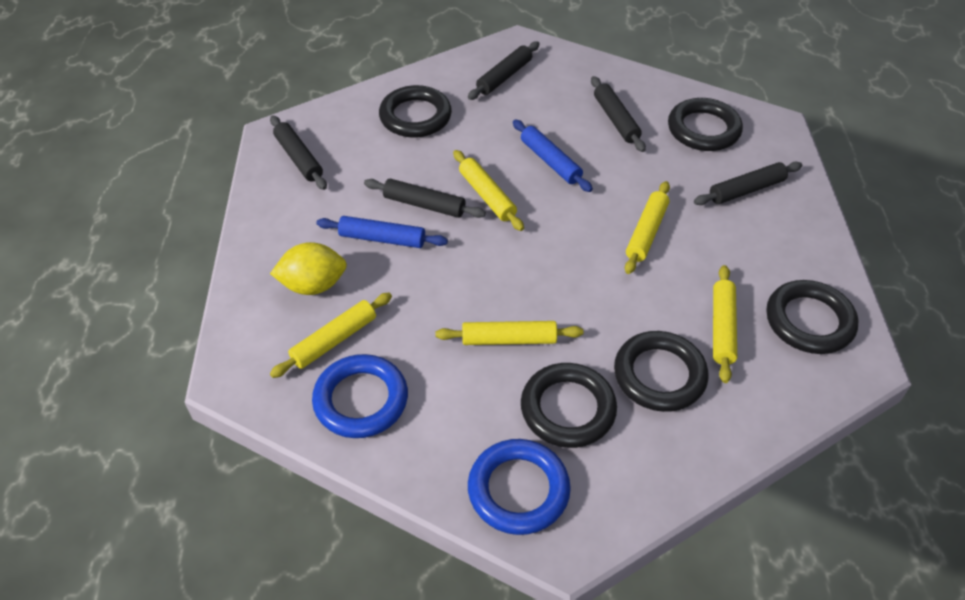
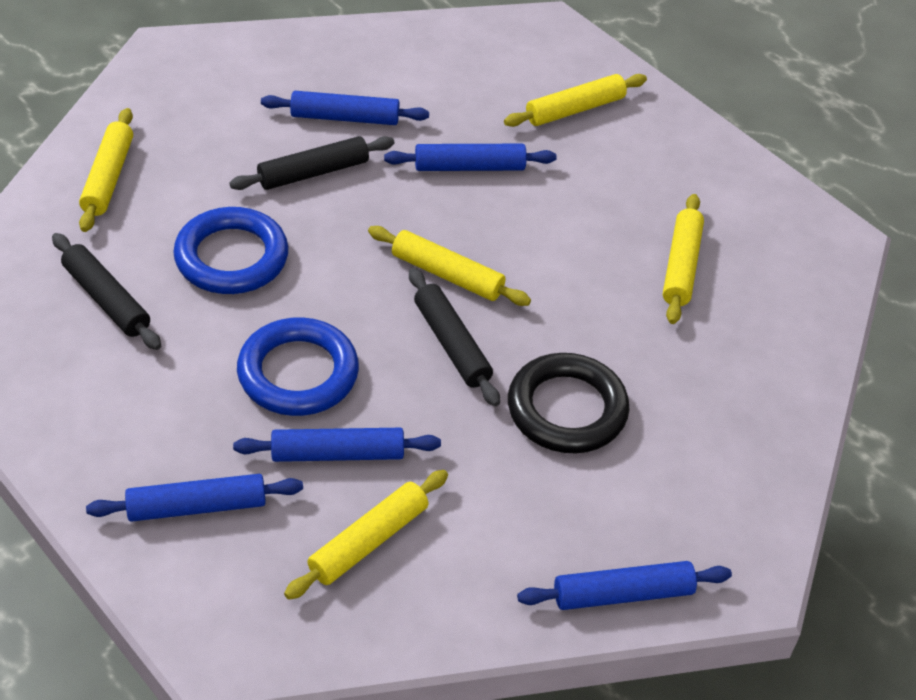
black ring: [379,85,452,138] [521,363,617,448] [614,331,708,412] [668,98,743,151] [767,280,858,354] = 5 -> [508,353,630,453] = 1
black rolling pin: [270,116,327,190] [364,179,486,218] [468,41,540,100] [591,76,646,152] [694,162,802,205] = 5 -> [52,233,161,350] [229,136,394,190] [409,268,500,406] = 3
blue rolling pin: [317,216,448,248] [513,120,593,192] = 2 -> [86,474,303,522] [233,428,441,462] [261,91,429,125] [384,144,557,171] [517,561,732,610] = 5
yellow lemon: [270,242,347,295] = 1 -> none = 0

